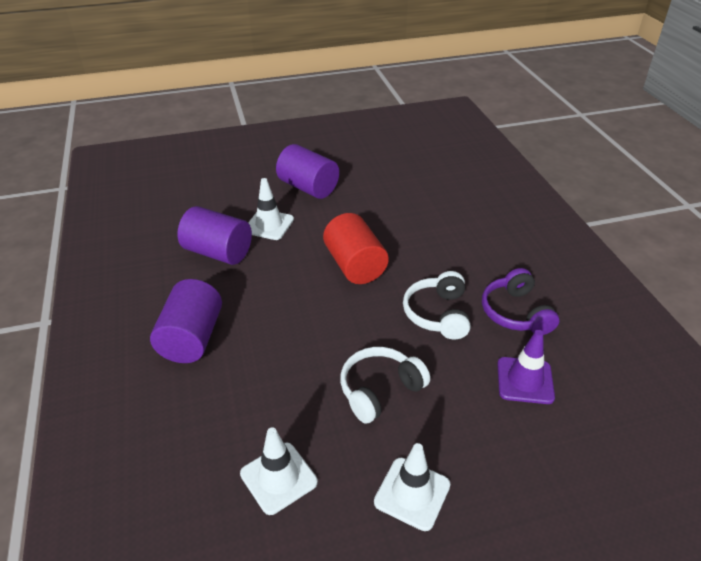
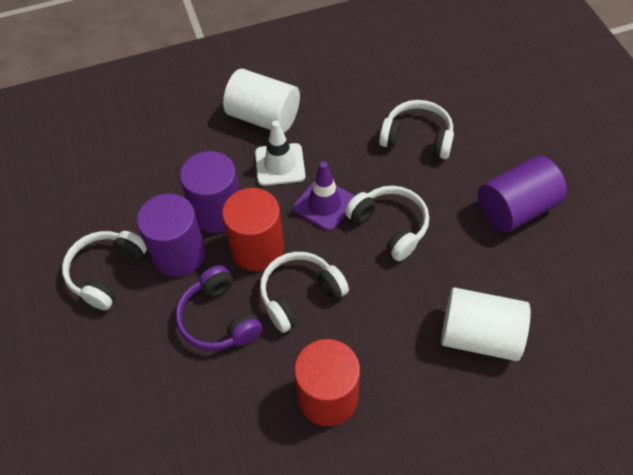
red cylinder: [323,213,389,284] = 1 -> [222,188,284,271] [294,339,360,426] = 2
white cylinder: none = 0 -> [223,69,300,133] [441,287,531,361] = 2
white headphones: [340,347,430,424] [403,271,470,340] = 2 -> [62,231,147,310] [260,252,349,333] [345,186,429,261] [379,100,454,159] = 4
white traffic cone: [240,428,318,515] [248,178,294,240] [374,443,450,531] = 3 -> [255,121,305,186] = 1

